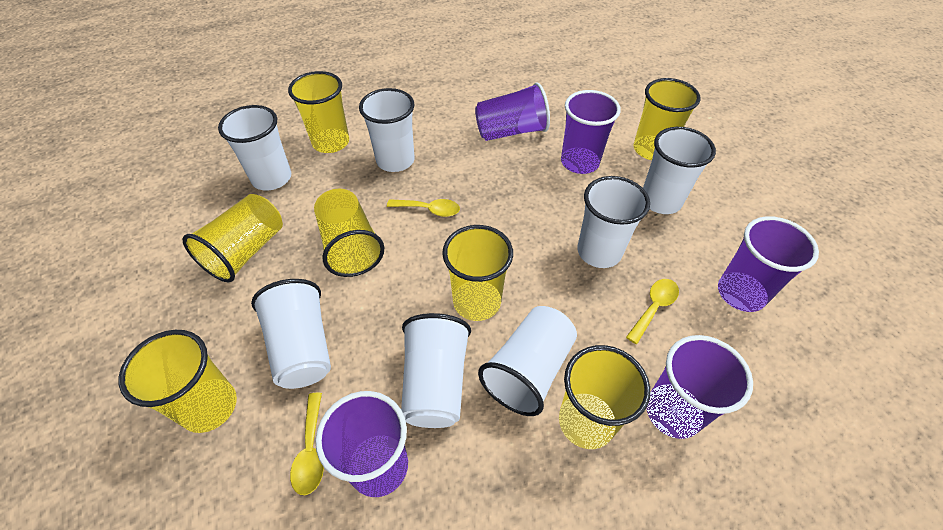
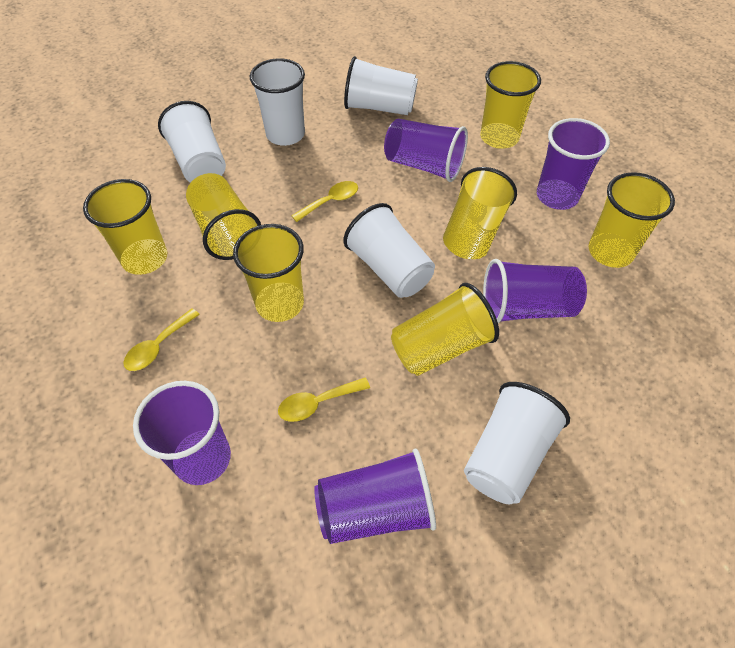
white cup: [218,105,291,191] [251,279,331,389] [359,88,415,172] [401,313,471,428] [478,306,577,416] [577,176,650,268] [643,127,716,214] = 7 -> [158,101,226,183] [250,58,305,146] [343,203,435,298] [344,56,418,115] [464,382,570,504] = 5

